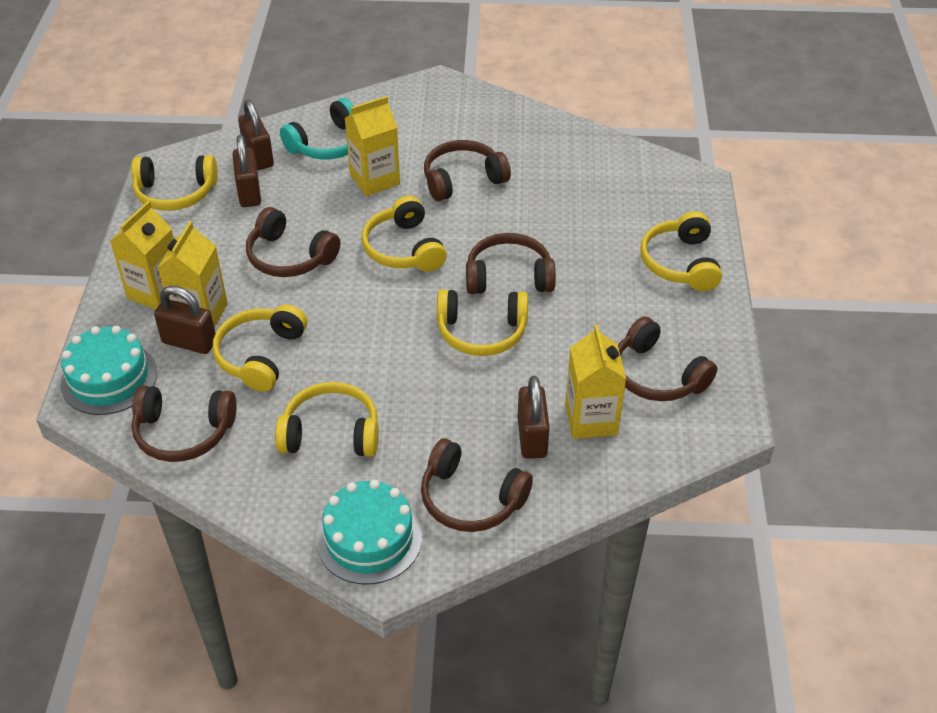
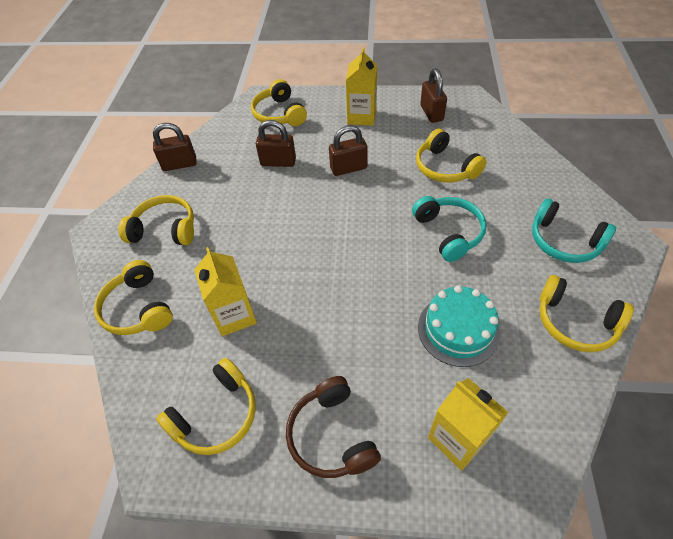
brown headphones: [132,385,237,462] [246,207,340,277] [421,438,533,532] [424,140,511,201] [466,233,556,294] [618,316,718,401] = 6 -> [286,376,381,478] = 1
turquoise cake: [60,326,157,415] [316,479,422,584] = 2 -> [418,285,500,367] = 1
turquoise headphones: [280,98,354,160] = 1 -> [412,196,487,262] [532,198,616,263] = 2
yellow carton: [110,201,174,310] [157,221,228,328] [344,96,400,196] [565,325,626,439] = 4 -> [194,247,257,336] [346,47,377,126] [428,378,509,471] = 3

